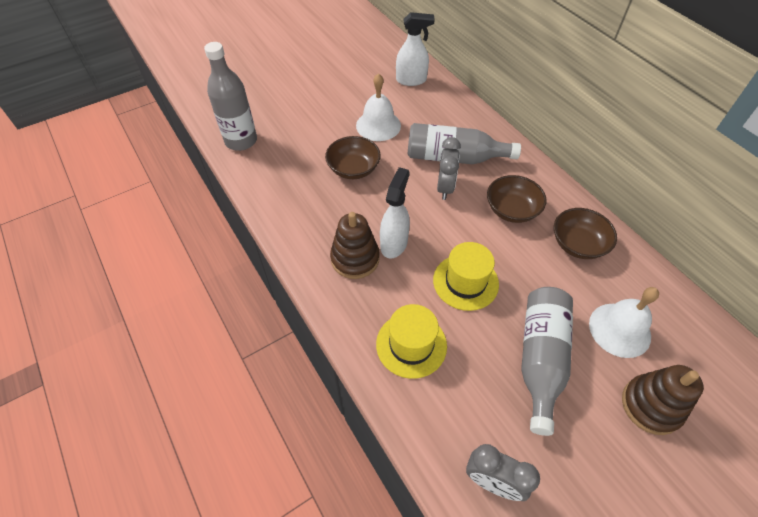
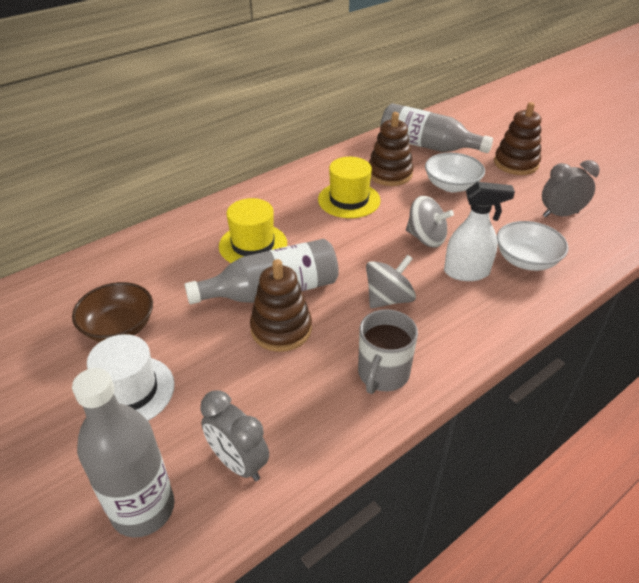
brown bowl: [325,136,381,179] [487,175,547,223] [554,208,617,259] = 3 -> [72,282,153,342] = 1
brown stacking toy: [330,212,380,279] [622,365,704,435] = 2 -> [250,259,312,352] [369,112,414,186] [494,102,541,175] = 3
grey mug: none = 0 -> [358,309,418,394] = 1
grey spinning top: none = 0 -> [366,254,416,308] [406,196,454,248] = 2
white bell: [356,73,401,141] [589,287,659,358] = 2 -> none = 0
white bowl: none = 0 -> [425,153,485,192] [497,221,569,271] = 2
white hat: none = 0 -> [87,334,175,421] = 1
white spray bottle: [380,167,410,259] [396,12,435,86] = 2 -> [444,182,515,281] = 1

